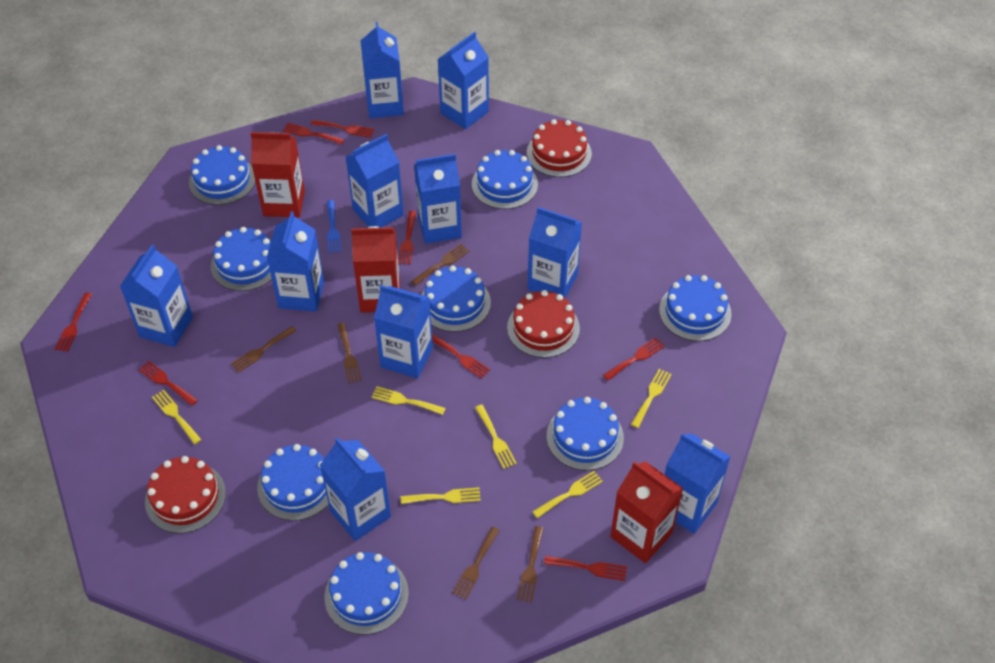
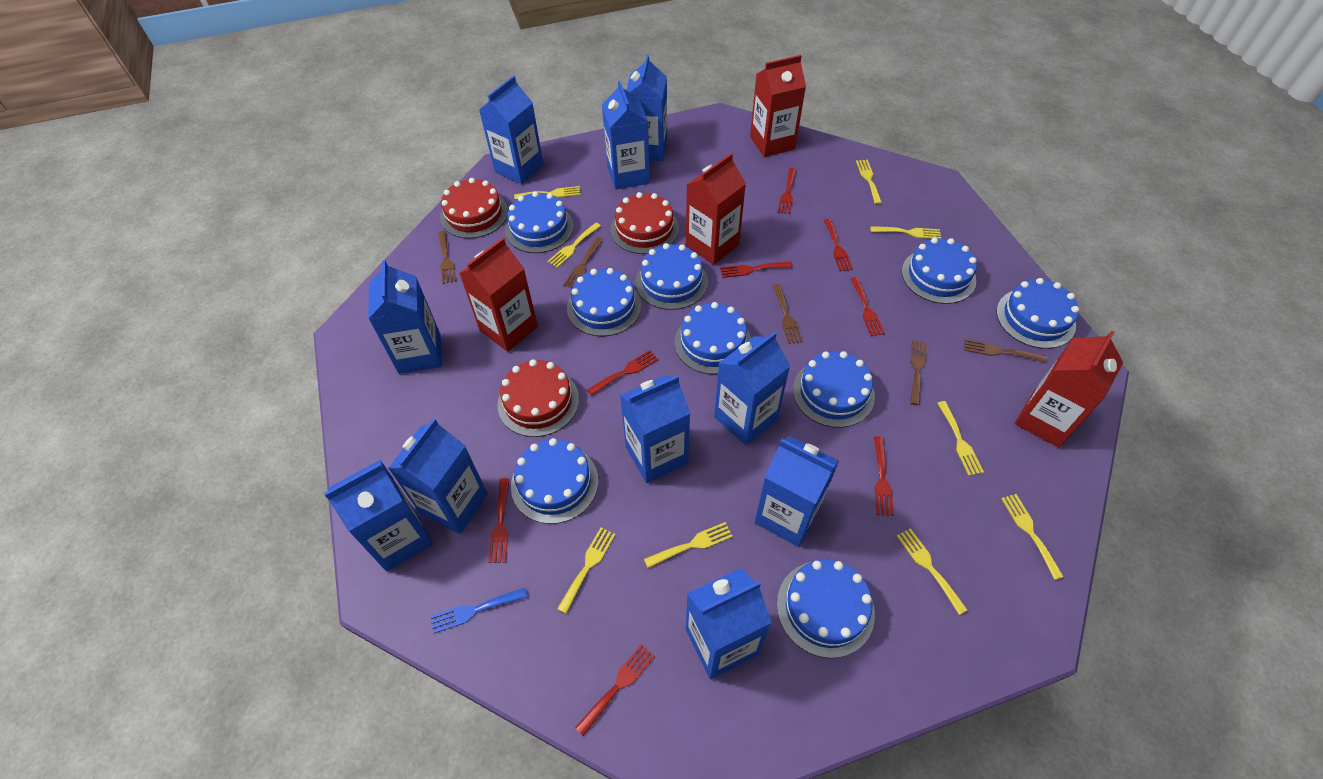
blue cake: [189,145,255,205] [211,227,272,291] [257,444,329,521] [324,552,409,635] [421,265,491,332] [472,150,538,209] [546,397,624,471] [659,275,731,341] = 8 -> [505,191,574,253] [511,438,598,524] [567,268,641,336] [635,243,708,310] [675,302,751,374] [777,560,875,658] [793,351,875,428] [902,238,977,304] [996,278,1079,349] = 9
red carton: [251,132,305,218] [351,226,400,313] [610,461,683,563] = 3 -> [459,238,538,352] [686,153,746,265] [750,55,806,157] [1015,331,1123,448] = 4
yellow fork: [152,390,202,444] [371,386,446,415] [401,487,481,504] [475,405,517,469] [532,471,603,518] [631,369,672,428] = 6 -> [514,186,581,200] [547,223,601,268] [557,528,615,614] [644,522,733,568] [856,160,882,204] [870,226,941,239] [897,528,968,615] [937,401,984,476] [1001,494,1064,580] = 9

